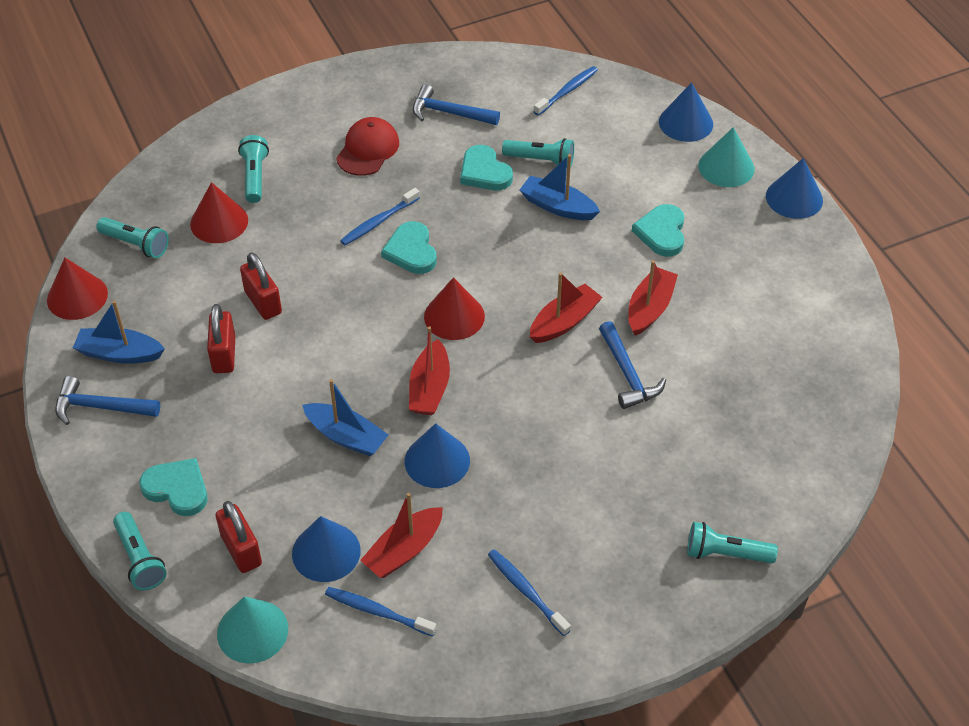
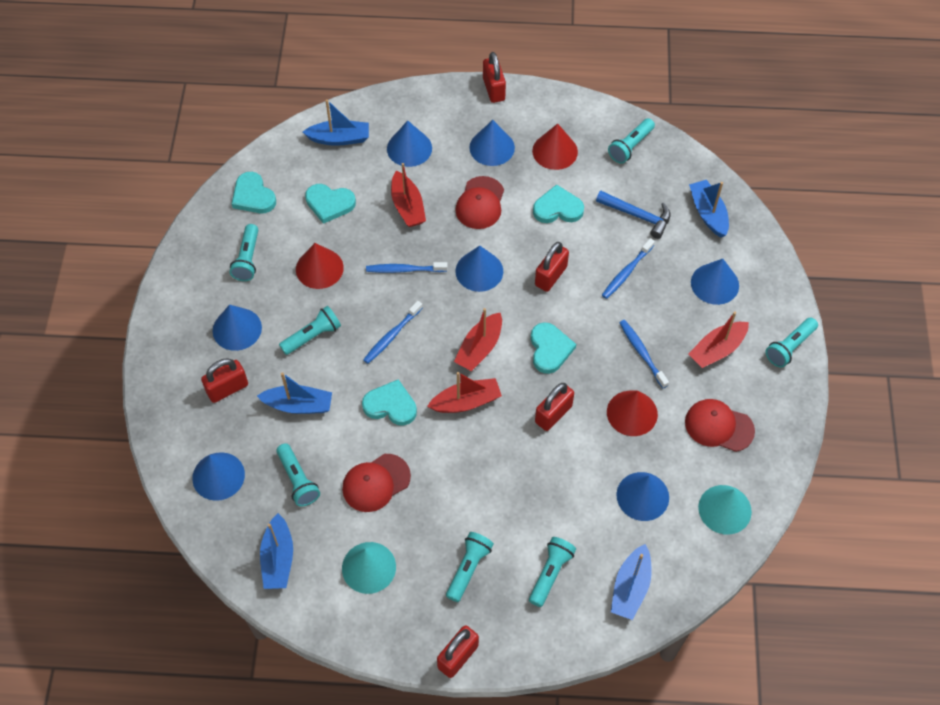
blue boat: [73,301,165,364] [302,379,388,456] [520,154,600,220] = 3 -> [257,372,332,414] [260,513,293,589] [303,100,369,146] [611,544,652,620] [689,180,729,237] = 5
blue cone: [292,516,361,582] [405,423,470,488] [659,83,713,142] [766,158,823,219] = 4 -> [192,452,245,501] [213,305,262,351] [387,121,432,167] [456,245,503,292] [469,120,515,166] [617,472,669,521] [691,259,739,305] = 7
blue hammer: [55,376,160,425] [413,84,500,125] [599,321,666,409] = 3 -> [596,191,670,239] = 1
red cap: [336,117,399,176] = 1 -> [342,454,411,512] [455,176,504,229] [685,399,755,452] = 3
red padlock: [207,304,235,373] [216,501,262,573] [240,252,282,320] = 3 -> [201,358,248,403] [437,625,479,678] [483,52,506,103] [535,242,569,292] [535,383,574,431] = 5
turquoise flashlight: [96,217,169,258] [113,512,167,590] [238,135,269,203] [502,138,574,168] [687,522,778,563] = 5 -> [230,224,258,281] [276,443,320,507] [279,306,341,355] [446,532,494,602] [529,537,576,607] [608,118,655,164] [765,317,818,368] = 7
turquoise heart: [139,458,208,516] [381,221,437,274] [460,145,513,190] [632,204,684,257] = 4 -> [232,172,276,213] [305,184,356,224] [362,379,417,426] [531,322,576,374] [533,184,584,223] = 5

